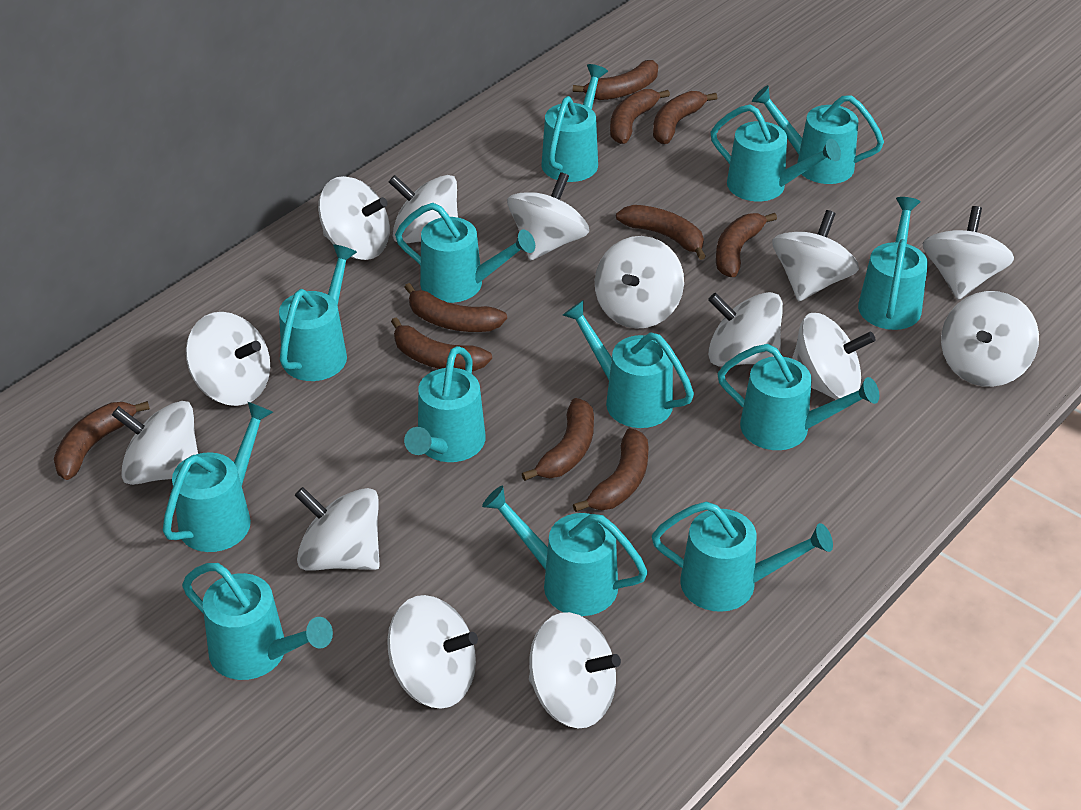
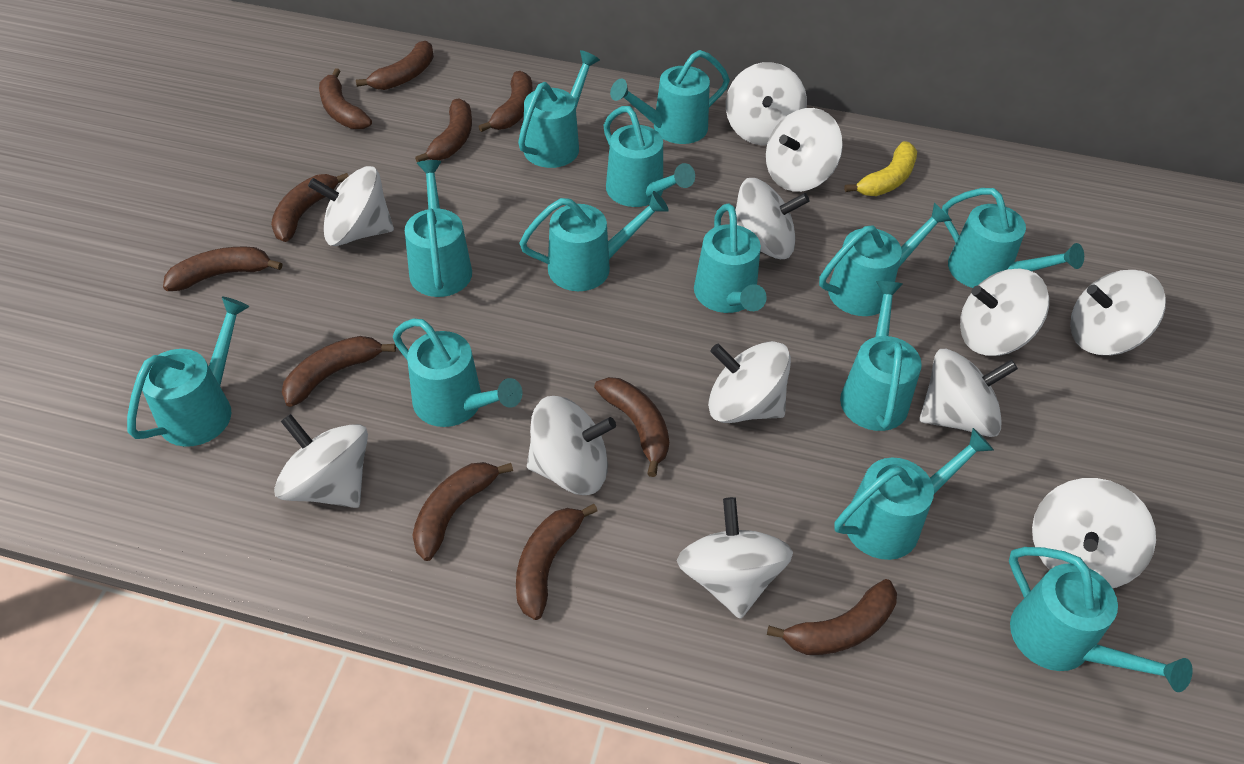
brown banana: [54,401,150,480] [391,317,492,371] [404,283,507,332] [522,398,594,481] [573,60,658,100] [573,428,649,512] [610,89,670,144] [616,205,706,260] [653,91,717,144] [716,213,777,277] = 10 -> [163,247,282,291] [271,173,348,242] [282,336,396,407] [319,68,372,129] [356,41,434,90] [412,462,513,561] [415,98,472,162] [479,71,533,132] [516,504,597,620] [594,377,669,477] [767,579,897,655] = 11
white spinning top: [112,401,198,485] [186,312,270,406] [295,487,380,571] [318,176,390,260] [387,595,478,709] [389,175,458,243] [507,172,589,260] [529,612,621,728] [595,236,684,329] [708,292,783,366] [772,210,859,301] [792,313,876,400] [922,206,1014,300] [941,291,1039,387] = 14 -> [274,414,368,508] [308,166,394,246] [527,396,616,495] [677,497,793,619] [708,341,791,423] [726,62,807,145] [735,178,810,259] [766,108,843,192] [920,349,1018,437] [960,269,1049,356] [1032,478,1156,588] [1070,270,1166,355] = 12
yellow banana: none = 0 -> [844,141,917,196] = 1

